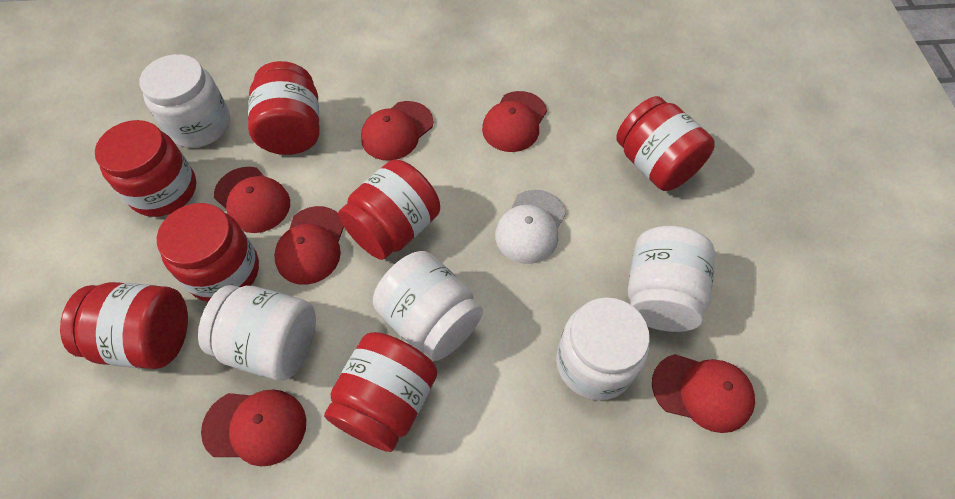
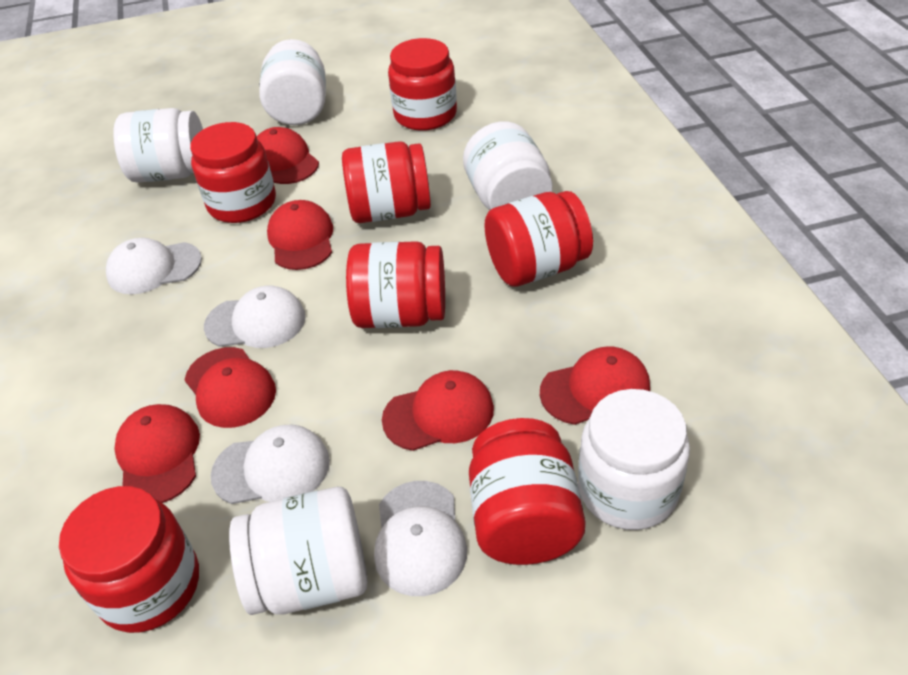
white cap: [495,190,566,264] = 1 -> [106,238,202,294] [204,286,306,348] [210,425,330,504] [374,481,467,596] = 4

